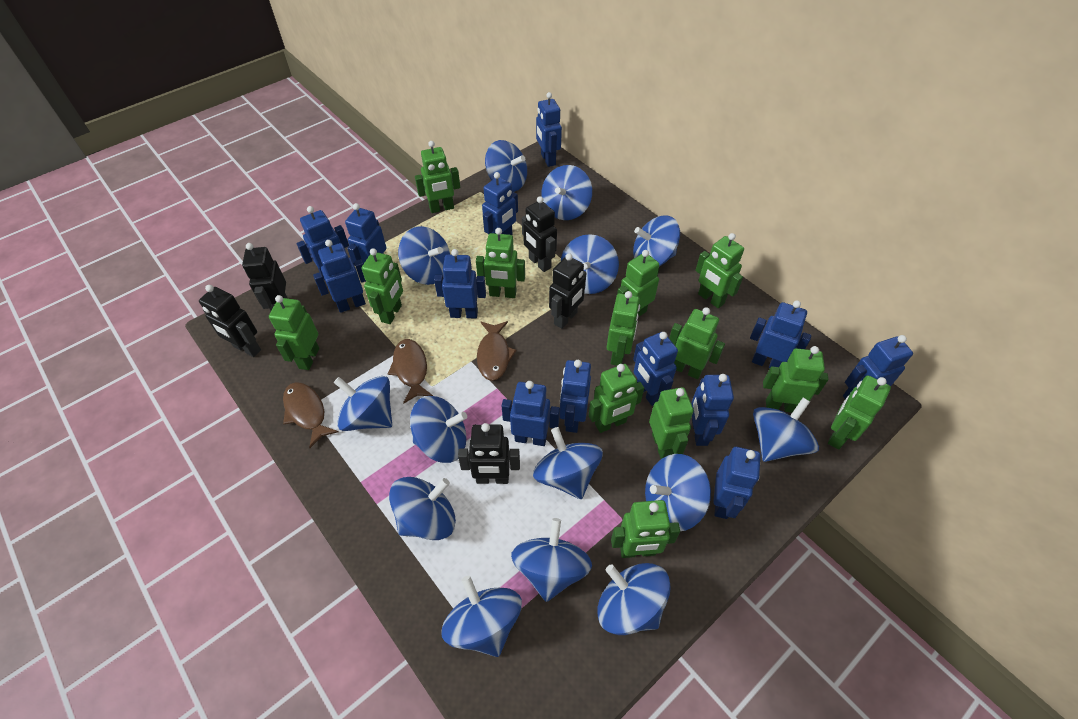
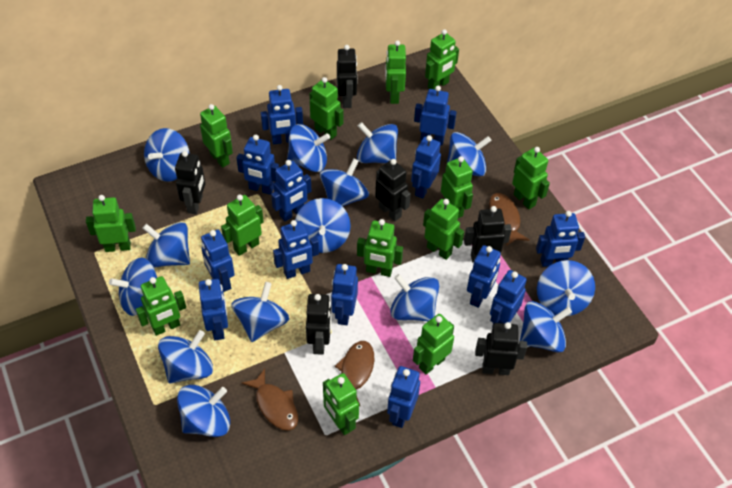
black robot: [199,285,261,357] [242,243,287,311] [458,423,520,484] [522,196,557,272] [549,253,586,329] = 5 -> [175,151,205,214] [306,294,332,355] [337,45,357,108] [375,159,411,221] [464,206,512,262] [475,322,527,375] = 6

